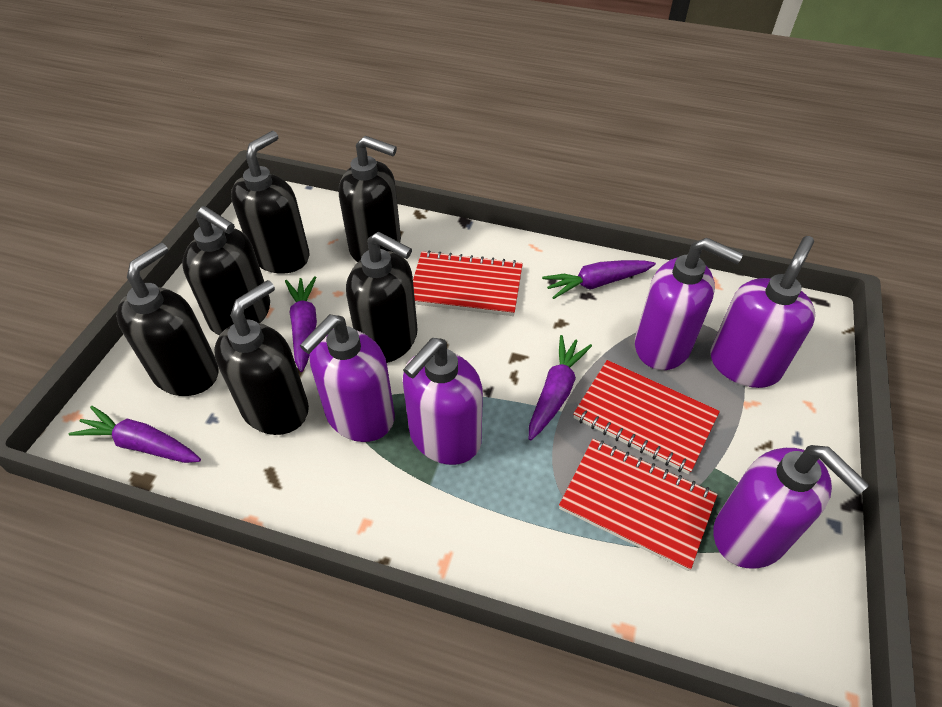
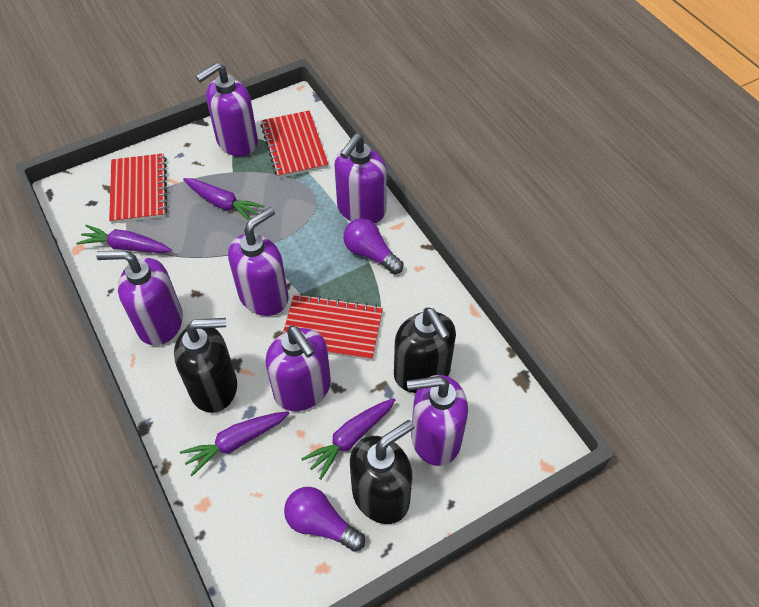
black soap dispenser: [116,243,219,396] [182,206,270,335] [214,280,309,435] [231,131,309,274] [339,136,401,262] [346,231,418,363] = 6 -> [174,318,237,413] [350,420,414,524] [394,307,456,393] = 3
purple light bulb: none = 0 -> [284,487,365,552] [343,218,403,274] = 2
purple soap dispenser: [300,314,395,442] [403,338,483,465] [635,238,743,370] [710,236,816,388] [713,445,869,568] = 5 -> [96,250,183,346] [196,62,258,156] [228,207,289,316] [265,326,331,411] [334,134,387,223] [407,375,468,466] = 6

